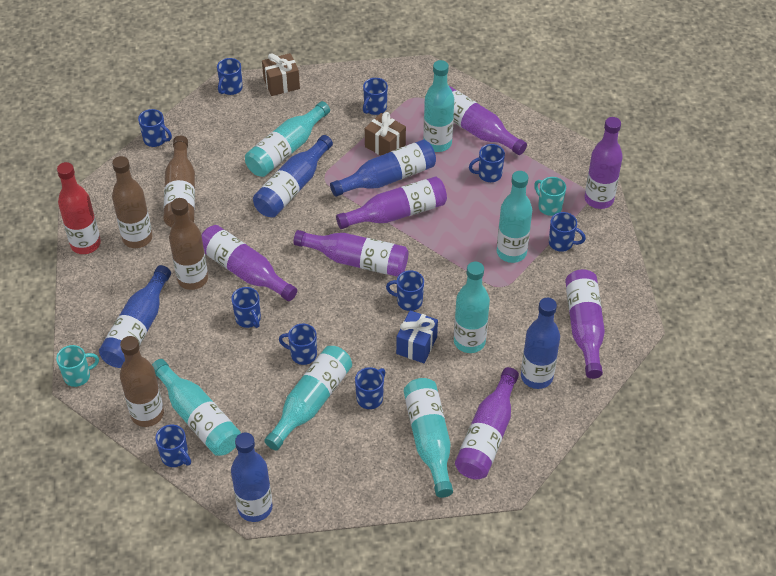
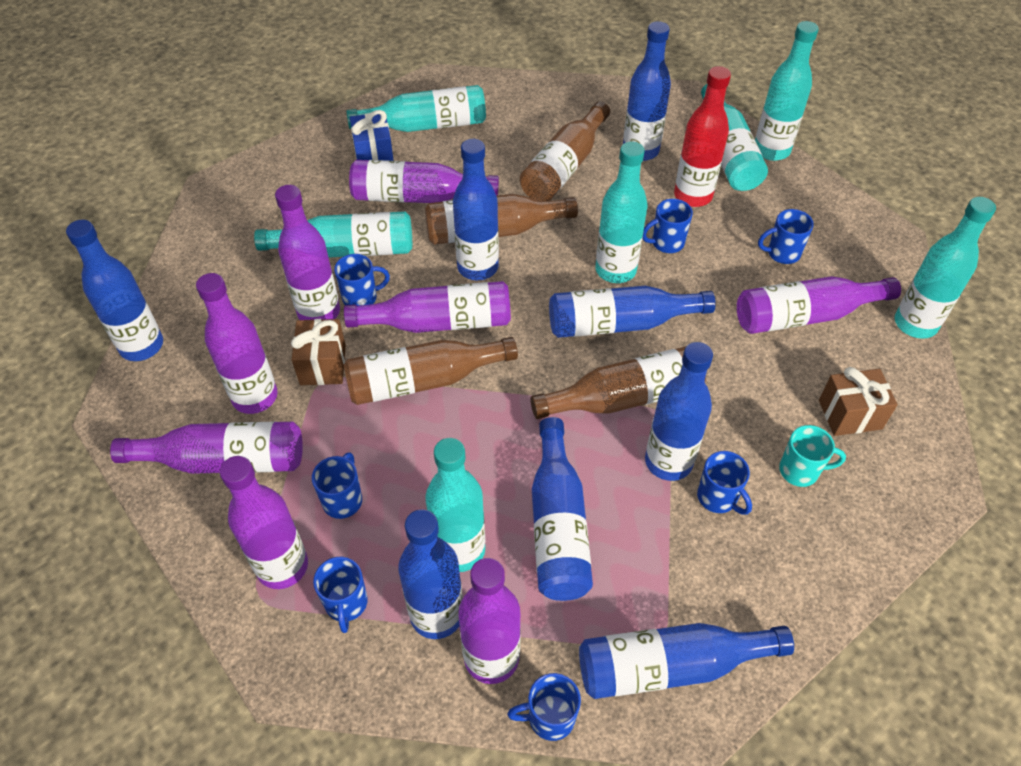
blue bottle: [99,265,171,368] [231,432,273,522] [253,135,333,217] [330,139,436,197] [521,298,560,389] = 5 -> [66,220,163,361] [398,509,463,639] [453,139,499,280] [532,417,593,601] [549,286,716,338] [579,623,794,699] [623,21,671,161] [645,342,713,481] = 8
blue mug: [138,109,172,147] [155,424,191,467] [217,58,243,95] [231,287,261,328] [279,323,317,365] [355,367,385,409] [363,78,388,115] [386,270,424,311] [469,144,505,182] [549,212,586,252] = 10 -> [312,452,362,519] [313,557,368,633] [334,254,390,306] [507,673,581,741] [643,199,693,253] [697,451,752,515] [758,209,814,264] = 7
purple bottle: [201,225,297,301] [293,230,408,277] [336,176,447,229] [449,86,527,155] [455,367,519,479] [565,269,605,379] [585,117,623,209] = 7 -> [110,421,303,474] [196,273,278,414] [220,456,308,589] [275,185,340,320] [344,281,511,333] [349,160,499,203] [458,558,521,684] [737,276,901,334] = 8
turquoise mug: [56,345,99,387] [534,177,566,216] = 2 -> [779,425,846,487] = 1

